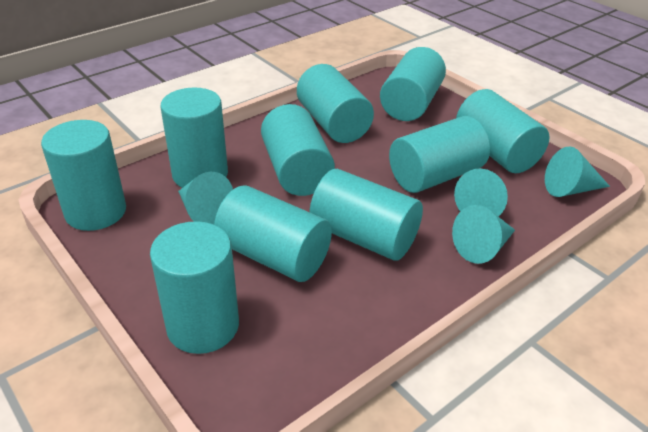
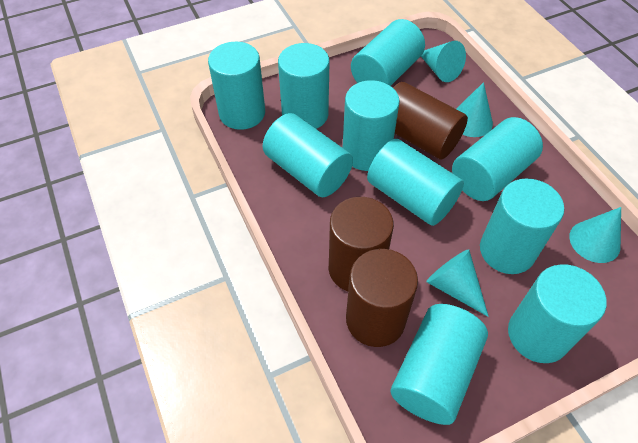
brown cylinder: none = 0 -> [329,197,394,292] [346,249,418,347] [393,82,468,160] = 3

